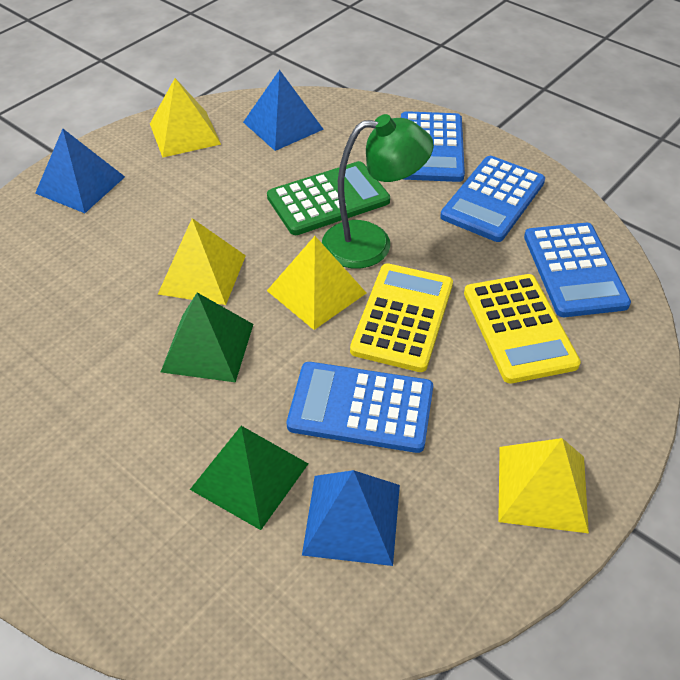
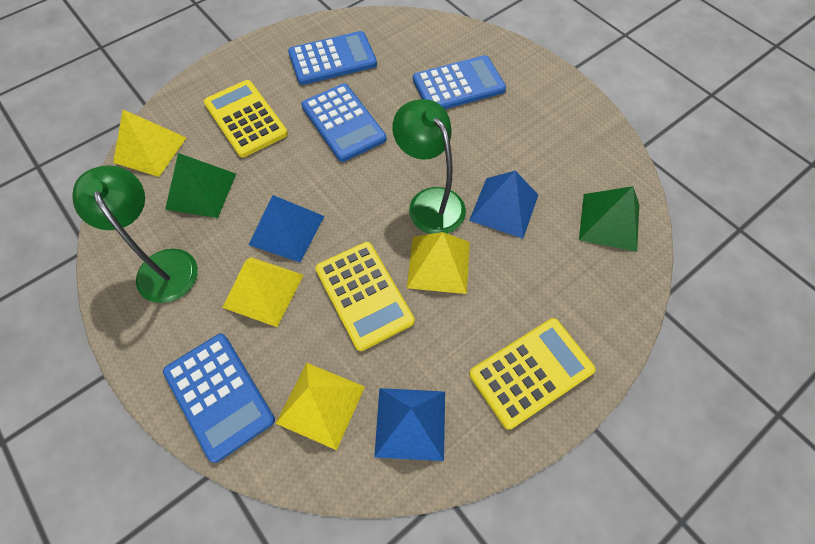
green calculator: [267,161,390,235] = 1 -> none = 0
green lamp: [322,114,434,269] = 1 -> [72,165,198,303] [392,99,466,234] = 2
yellow calculator: [350,263,453,372] [464,274,581,384] = 2 -> [204,80,288,158] [315,242,415,351] [469,318,596,430] = 3

